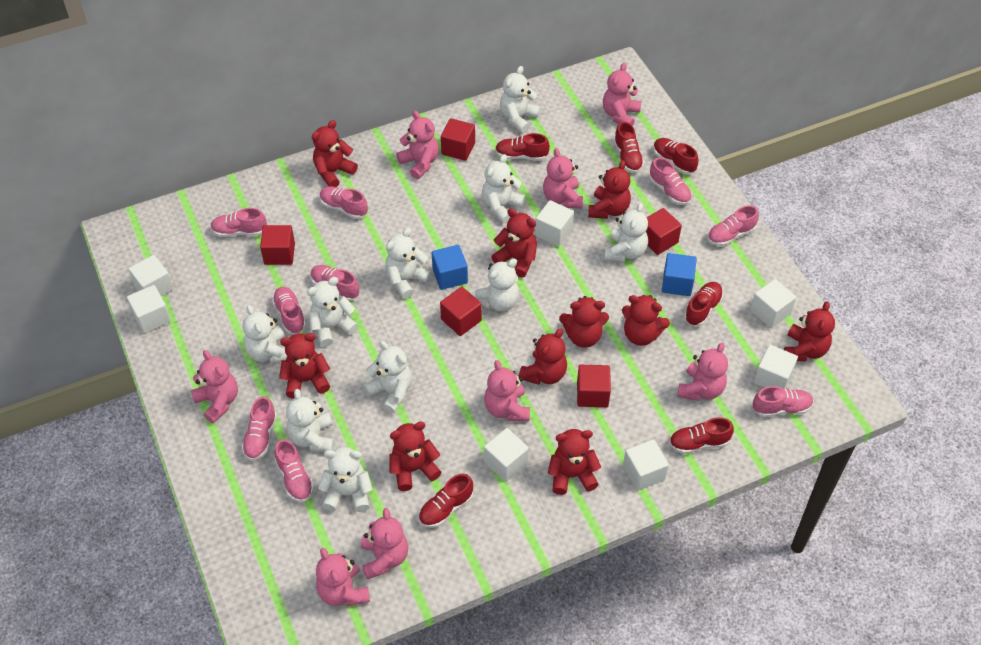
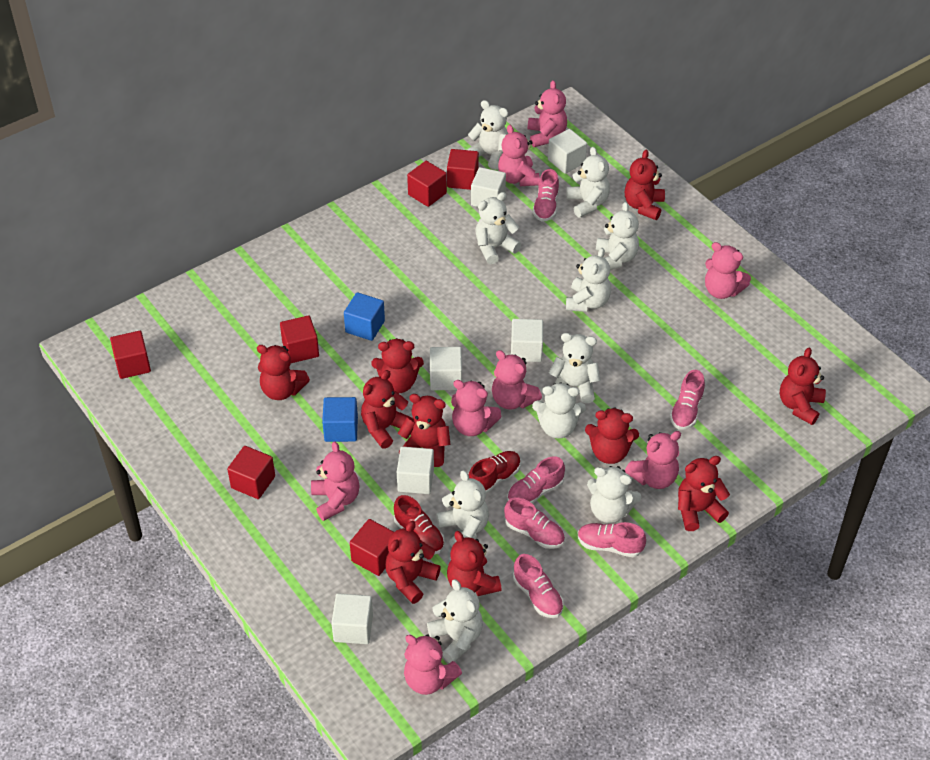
pink shoe: [210,208,267,237] [242,396,277,461] [272,287,306,334] [275,439,314,502] [311,265,359,301] [320,186,368,219] [649,158,692,205] [707,205,759,246] [753,386,814,417] = 9 -> [504,497,565,549] [507,456,565,504] [513,554,564,618] [533,169,559,222] [578,522,646,557] [670,370,705,430] = 6
red cube: [260,225,295,265] [440,287,482,336] [441,118,475,161] [577,365,611,407] [646,208,682,255] = 5 -> [110,331,151,379] [227,446,275,499] [280,315,319,363] [350,519,394,576] [407,161,447,207] [447,149,479,190] = 6
red shoe: [419,474,473,528] [495,133,550,161] [614,122,644,173] [653,138,698,174] [669,417,734,454] [684,282,723,326] = 6 -> [394,495,445,555] [468,451,521,494] = 2
white cube: [127,285,171,333] [129,255,173,297] [484,428,529,482] [535,200,574,247] [623,439,669,491] [750,279,796,328] [754,345,798,388] = 7 -> [331,593,373,644] [397,446,434,494] [430,347,462,390] [471,167,506,207] [511,319,543,362] [548,129,587,174] = 6

